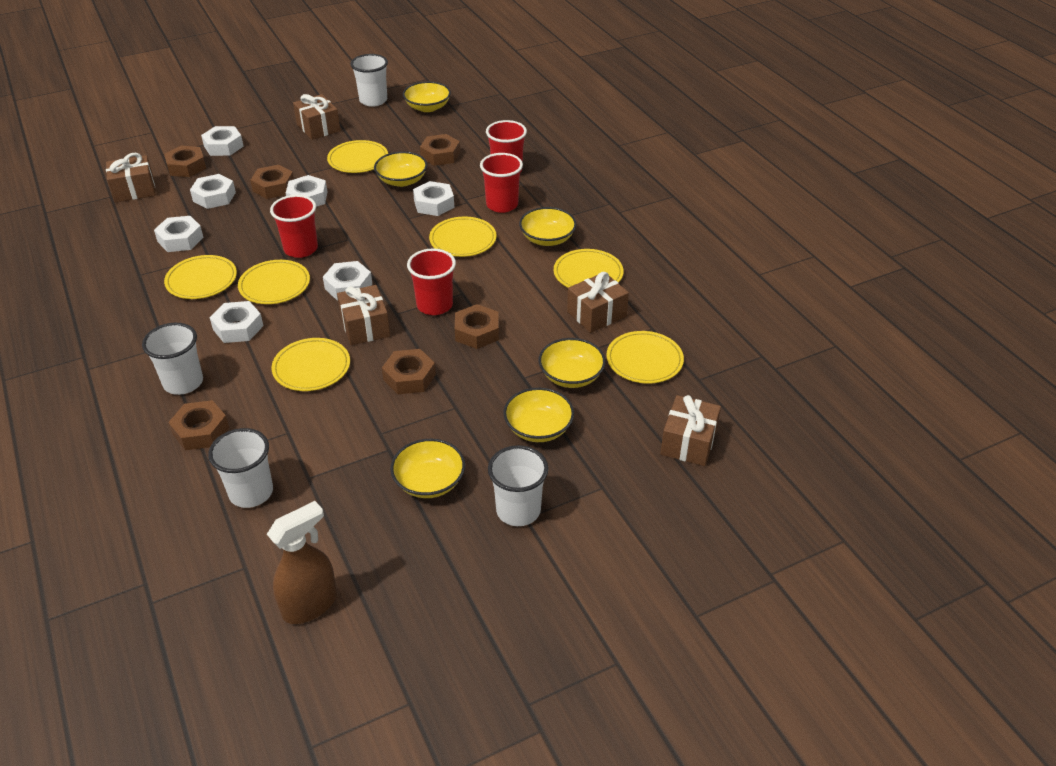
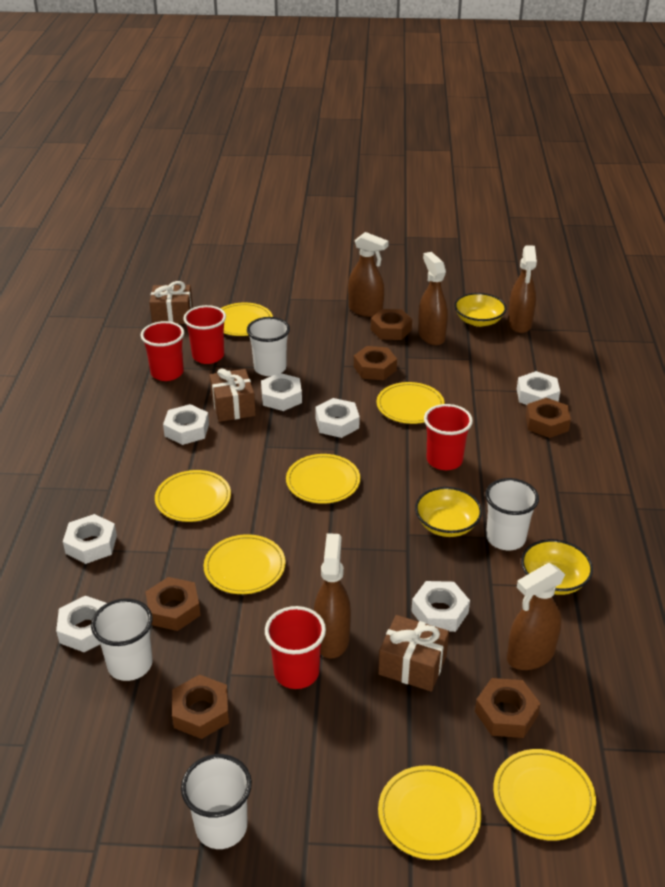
brown gift: [106,153,156,203] [293,94,340,140] [337,285,390,345] [567,272,629,333] [660,395,721,466] = 5 -> [149,281,193,324] [209,368,256,422] [378,615,449,692] = 3
brown spray bottle: [267,501,337,624] = 1 -> [314,533,351,659] [348,232,389,317] [418,252,448,346] [507,563,565,670] [508,245,537,333] = 5
yellow bowl: [374,151,427,187] [390,439,465,498] [403,81,451,112] [503,388,574,442] [519,207,577,246] [539,338,606,388] = 6 -> [415,487,482,537] [454,293,506,327] [521,539,593,595] = 3

